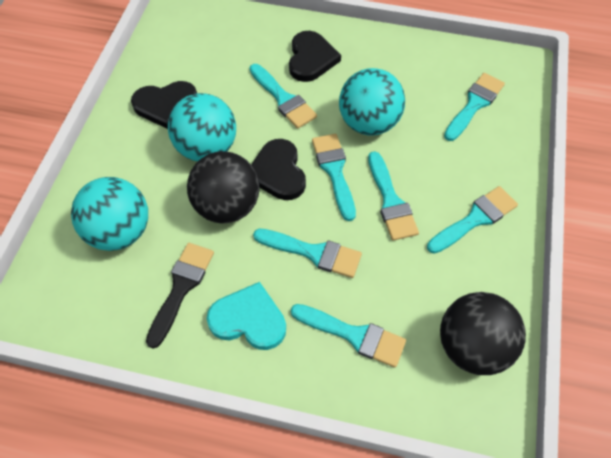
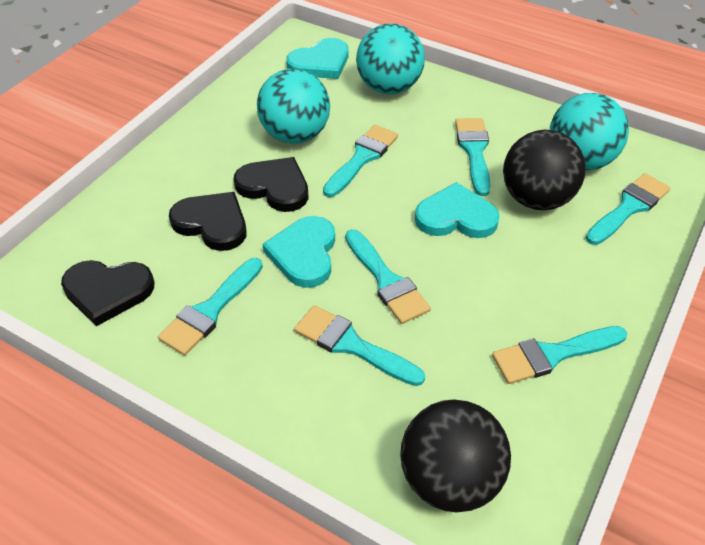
black brush: [146,243,214,349] = 1 -> none = 0
turquoise heart: [207,282,286,350] = 1 -> [262,216,335,288] [286,38,348,79] [415,182,500,238] = 3

